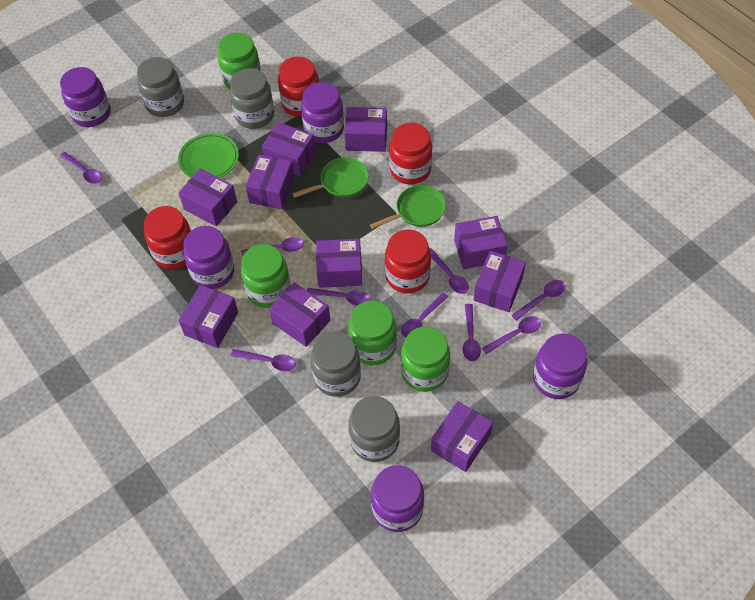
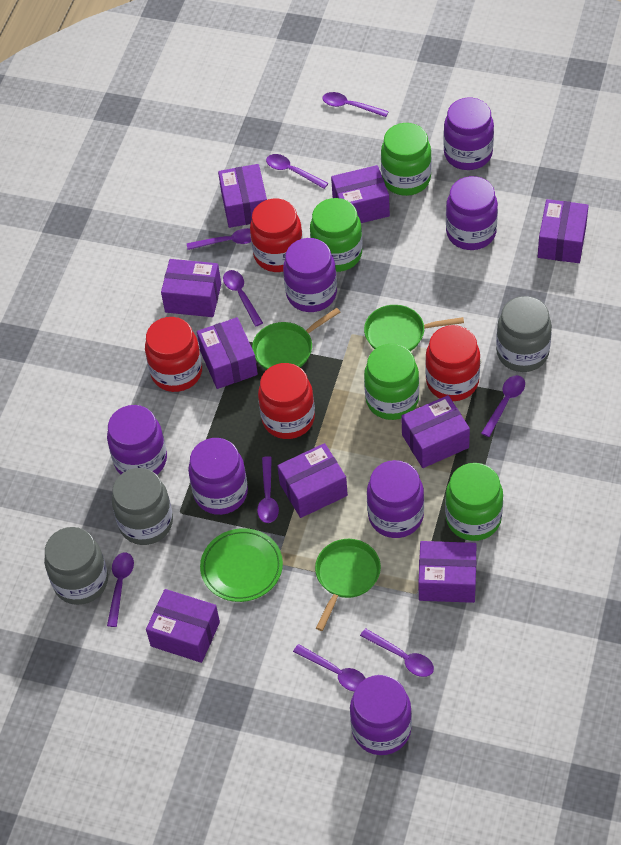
green pan: [292,157,369,198] [370,185,446,229] = 2 -> [252,308,340,370] [315,539,381,631] [364,305,464,351] = 3
grey jar: [137,57,184,117] [230,68,274,129] [310,331,361,397] [348,396,400,462] = 4 -> [44,527,108,605] [112,468,173,545] [496,296,552,372] = 3
purple box: [178,285,238,348] [179,169,237,226] [246,154,295,209] [262,122,316,176] [269,283,330,347] [316,239,362,288] [344,107,387,152] [431,401,493,472] [454,216,507,269] [474,251,526,312] = 10 -> [146,589,220,663] [161,259,221,317] [197,317,258,389] [218,164,267,228] [277,443,348,518] [331,165,390,223] [401,395,470,468] [419,541,477,603] [538,199,589,263] = 9
purple jar: [60,67,110,127] [183,226,234,289] [301,82,344,143] [371,465,424,532] [533,334,587,399] = 5 -> [107,405,167,475] [188,438,248,515] [283,238,337,312] [350,675,412,755] [367,460,424,538] [443,98,494,170] [446,176,498,250] = 7

